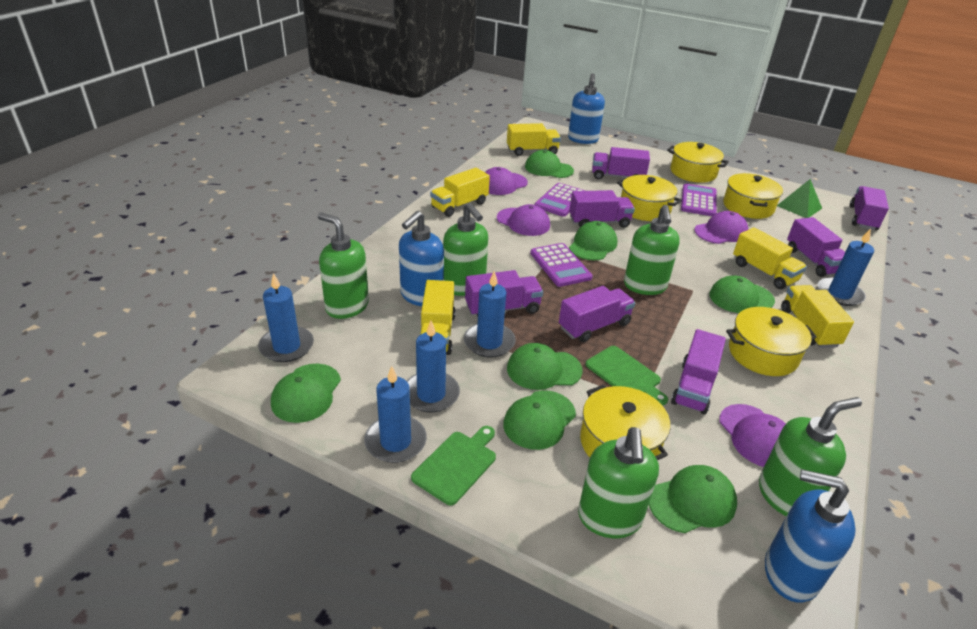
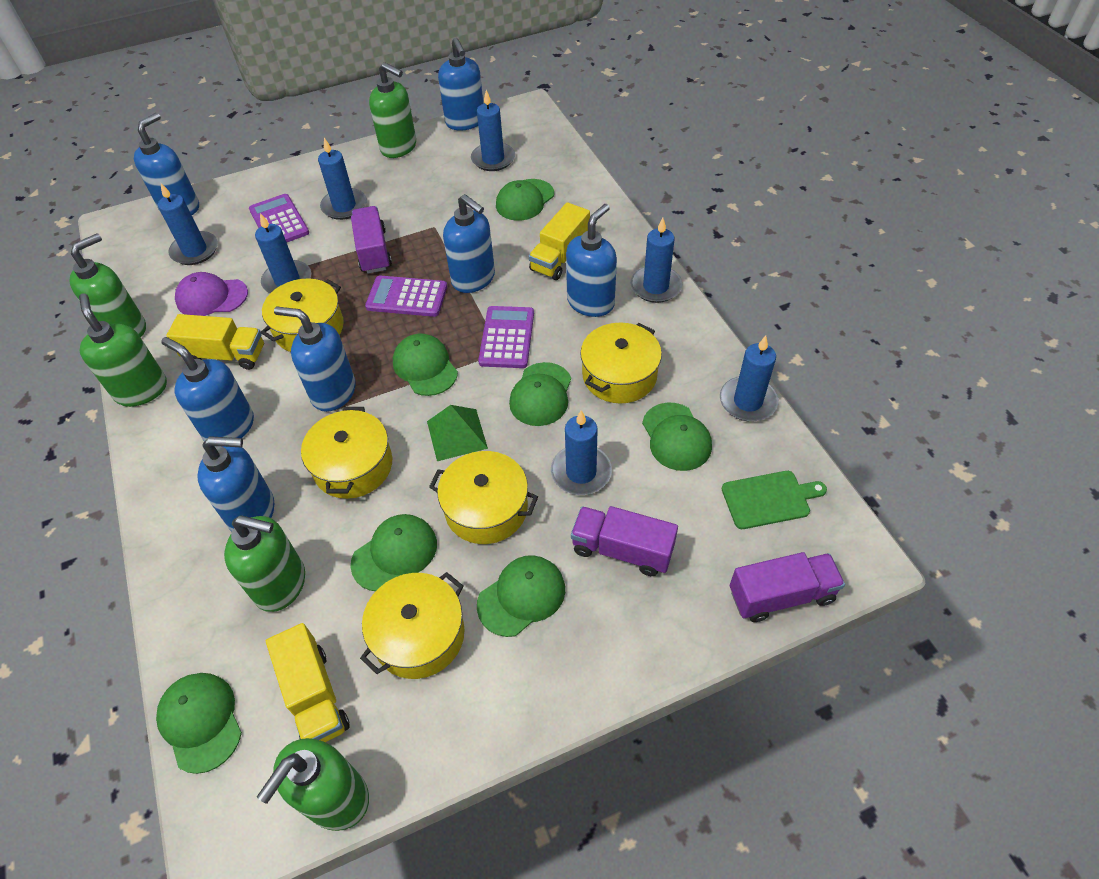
blue candle: [258,273,314,362] [364,366,427,463] [407,321,460,413] [464,271,516,358] [818,229,874,306] = 5 -> [158,183,218,265] [255,213,311,293] [318,138,367,220] [471,90,515,171] [551,410,612,495] [630,218,682,303] [720,336,779,422] = 7
blue soap dispenser: [399,211,444,306] [568,73,605,144] [765,469,856,602] = 3 -> [134,113,199,215] [161,337,254,441] [197,436,274,531] [274,306,356,412] [438,38,483,131] [443,194,495,293] [566,204,617,317] = 7
green cutting board: [411,426,496,505] [585,346,668,405] = 2 -> [722,471,827,529] = 1
purple cap: [485,167,528,195] [497,204,550,236] [695,211,749,244] [719,404,786,467] = 4 -> [175,272,248,316] = 1
purple truck: [465,270,543,317] [559,286,635,342] [569,190,635,228] [592,147,650,179] [671,329,726,414] [787,217,845,277] [850,186,889,230] = 7 -> [351,206,392,273] [571,506,678,576] [730,552,845,622] = 3
yellow truck: [420,280,456,355] [430,168,490,217] [507,123,561,156] [733,227,807,289] [781,285,854,348] = 5 -> [166,314,264,370] [266,623,350,742] [529,202,590,280] = 3

